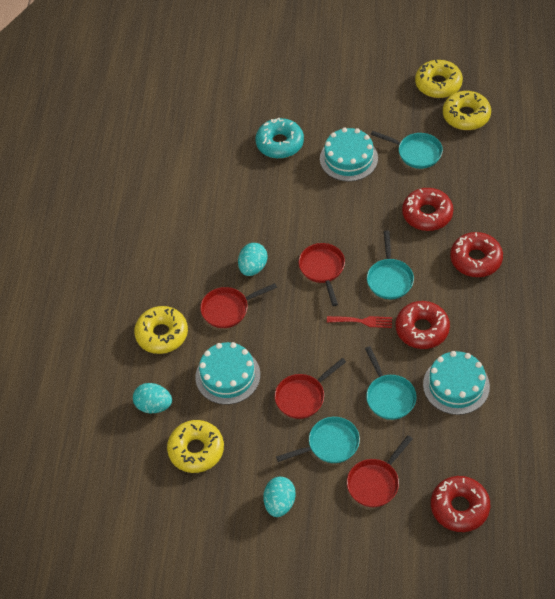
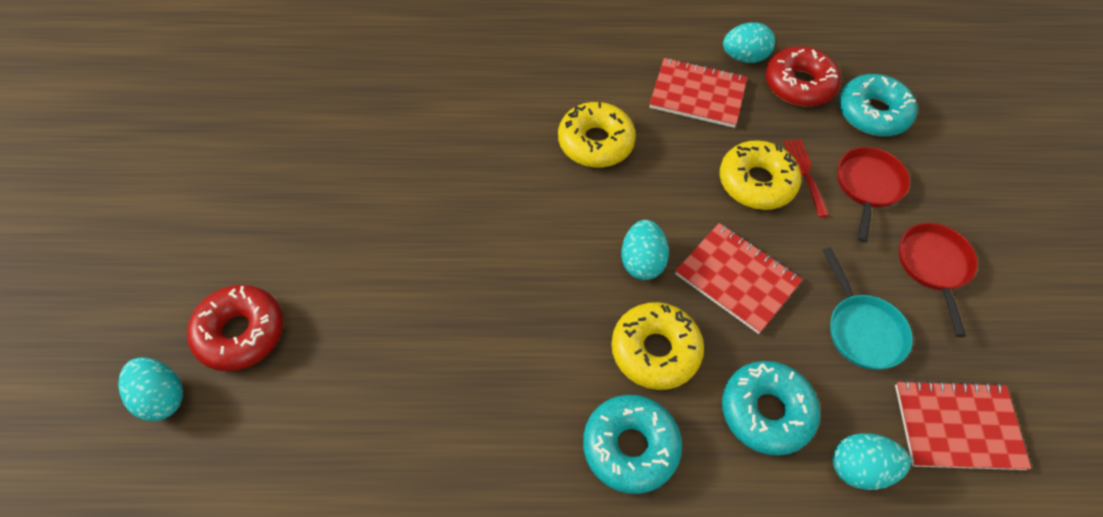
red donut: [396,301,450,349] [402,188,453,231] [431,476,490,532] [450,232,503,277] = 4 -> [187,285,283,371] [765,46,841,107] = 2
red notebook: none = 0 -> [649,58,747,128] [675,223,803,334] [895,380,1031,470] = 3
red pan: [200,283,277,328] [275,358,346,419] [298,243,345,306] [347,435,413,507] = 4 -> [837,147,910,243] [899,223,978,337] = 2
turquoise cake: [195,342,260,405] [320,127,378,182] [423,351,490,415] = 3 -> none = 0
turquoise donut: [255,118,304,159] = 1 -> [583,395,682,494] [722,361,820,456] [839,74,917,137] = 3
turquoise egg: [133,383,172,413] [238,243,268,276] [263,477,296,517] = 3 -> [118,357,183,421] [621,220,669,280] [723,23,775,63] [833,433,911,490] = 4
turquoise pan: [276,417,360,463] [365,346,417,420] [367,230,414,299] [371,131,443,169] = 4 -> [823,247,913,370] = 1
yellow donut: [134,306,188,354] [167,420,224,473] [415,60,463,98] [443,91,491,130] = 4 -> [558,102,636,168] [611,302,704,390] [720,140,801,210] = 3

